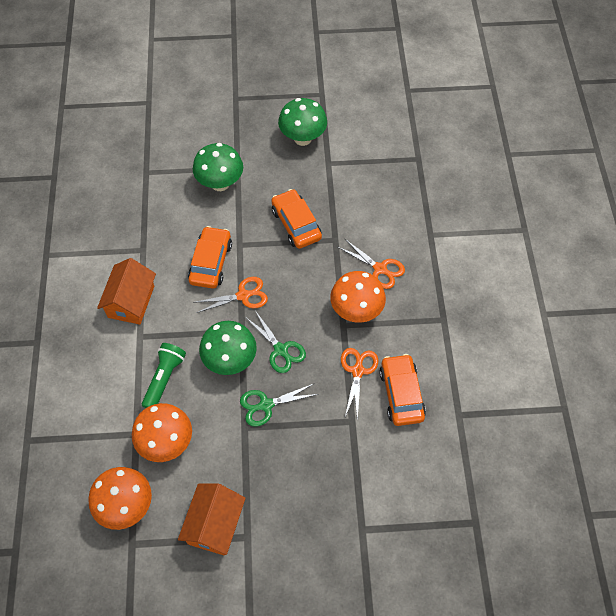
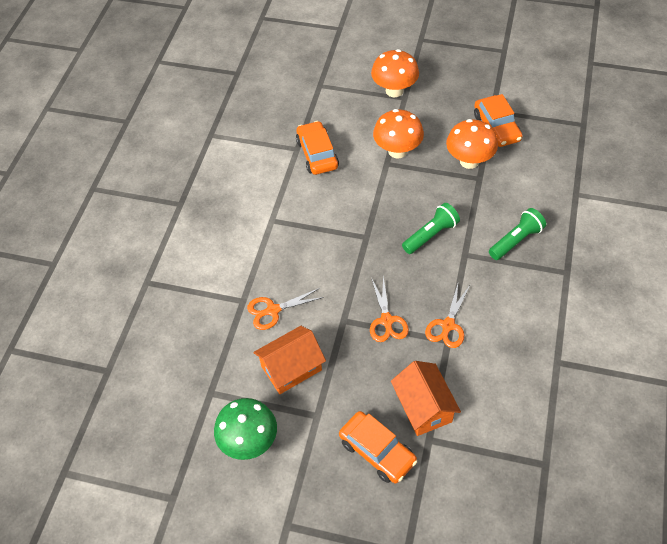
green flashlight: [142,343,186,408] = 1 -> [402,203,460,254] [489,208,546,260] = 2
green mushroom: [193,143,243,191] [199,321,257,375] [278,98,327,146] = 3 -> [214,398,277,460] = 1
green scissors: [240,383,318,427] [246,312,306,373] = 2 -> none = 0

